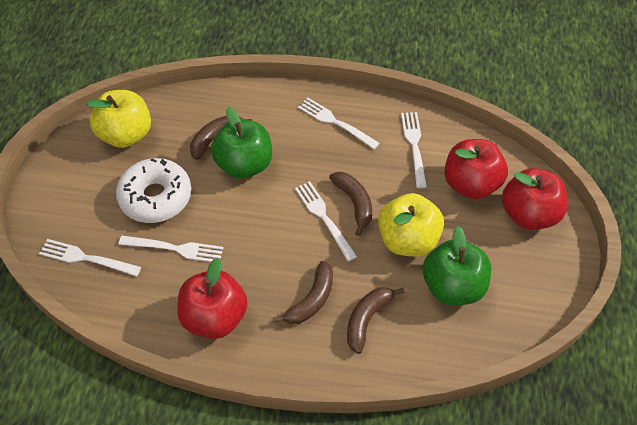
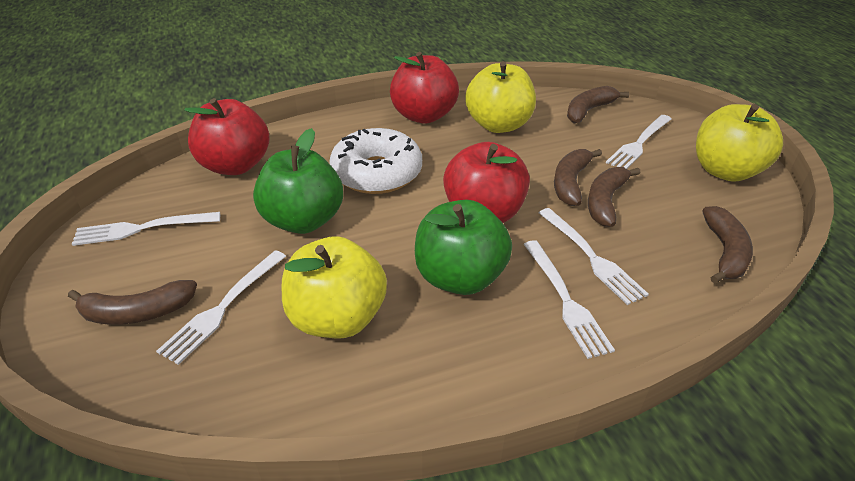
brown banana: [190,115,252,160] [273,261,333,324] [329,172,372,236] [347,287,404,354] = 4 -> [68,280,197,325] [554,149,602,206] [567,86,629,123] [588,167,640,227] [702,206,753,284] = 5
yellow apple: [86,90,151,148] [378,193,444,257] = 2 -> [282,236,387,338] [465,61,536,133] [696,104,783,182] = 3

